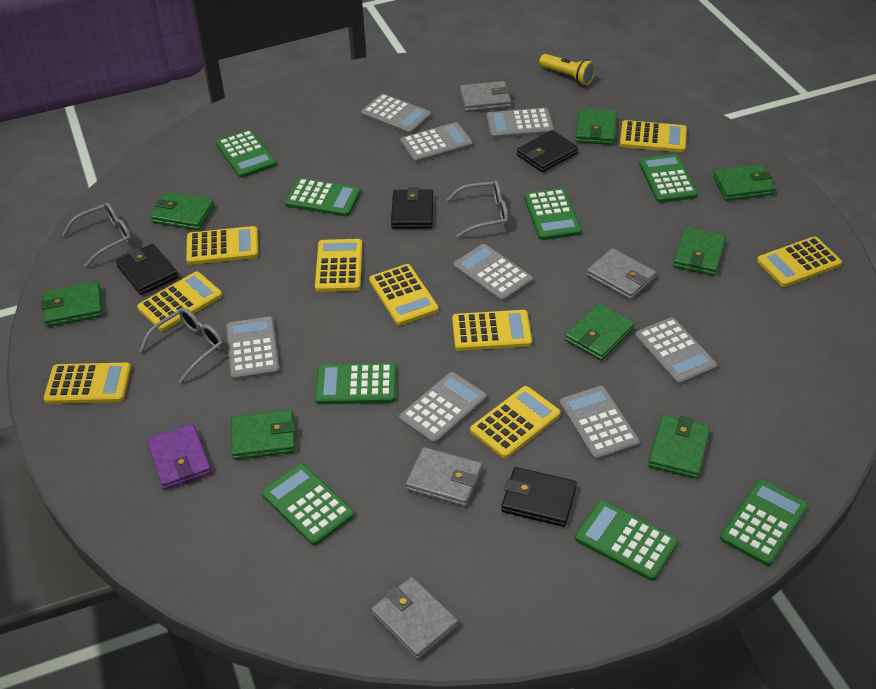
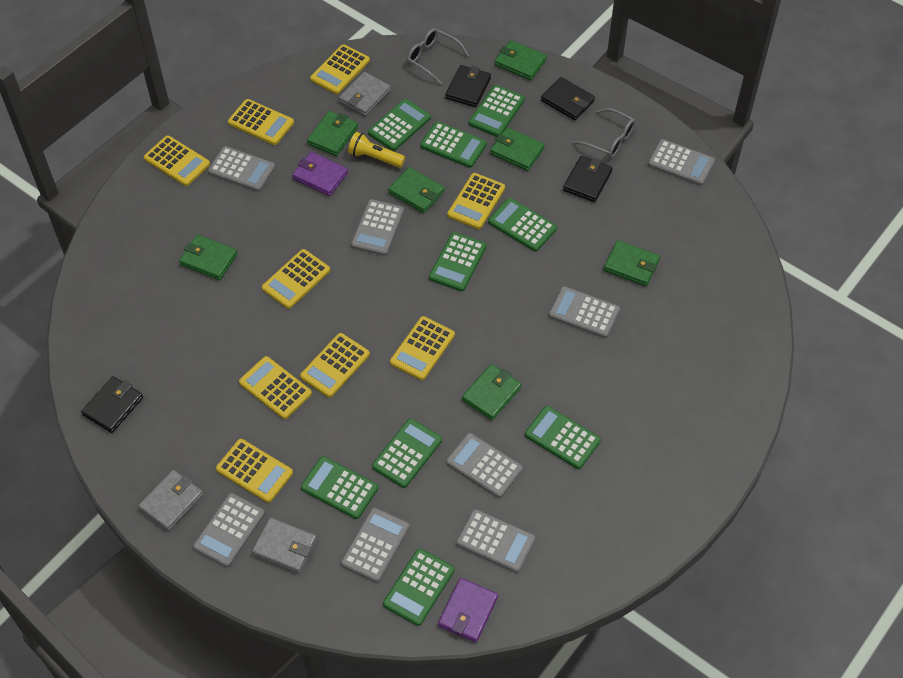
green calculator: [216,129,276,178] [262,464,354,546] [285,178,361,217] [315,363,396,404] [524,188,581,240] [575,500,678,581] [639,154,698,203] [720,479,808,566] = 8 -> [301,456,378,519] [368,99,431,151] [372,418,442,488] [383,548,455,626] [420,121,487,168] [429,232,486,291] [469,85,525,137] [488,198,557,252] [525,406,601,469] = 9
green wallet: [41,282,103,327] [151,192,214,230] [231,410,296,460] [565,303,634,361] [576,108,617,145] [648,415,710,479] [673,227,726,276] [713,164,775,201] = 8 -> [179,235,238,280] [307,111,358,156] [388,167,444,213] [462,364,521,420] [490,127,545,171] [495,40,547,80] [604,240,660,286] = 7
grey glasses: [62,202,132,268] [139,308,224,384] [446,180,508,238] = 3 -> [407,28,469,85] [572,108,635,158] = 2
grey wallet: [371,577,458,660] [406,447,482,507] [460,81,511,112] [587,248,656,300] = 4 -> [138,470,203,531] [252,517,317,573] [339,72,391,116] = 3
purple wallet: [147,424,212,490] = 1 -> [292,152,348,196] [438,578,498,643] = 2

